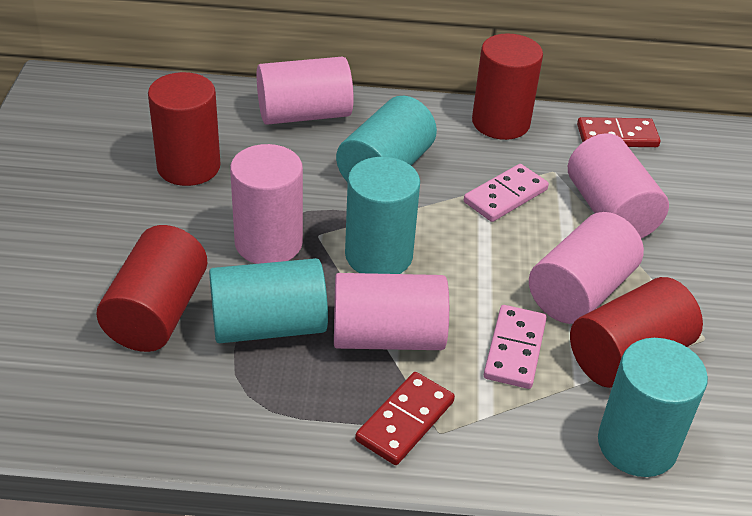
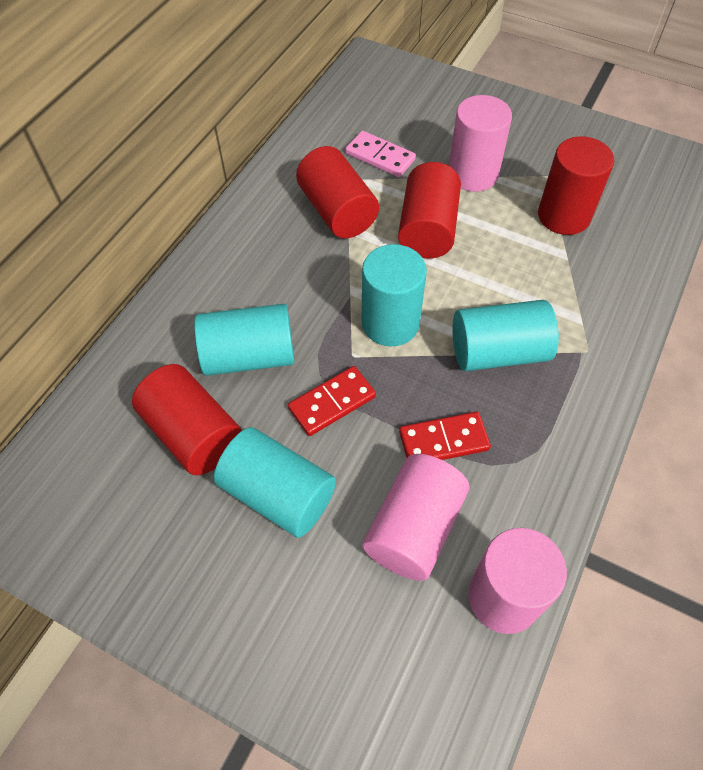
pink cylinder: [230,144,303,264] [257,57,354,125] [334,273,449,350] [529,212,644,324] [568,133,669,239] = 5 -> [363,454,469,581] [449,95,512,192] [468,528,567,634] = 3
pink domino: [464,164,549,222] [484,305,547,389] = 2 -> [345,131,416,177] = 1

